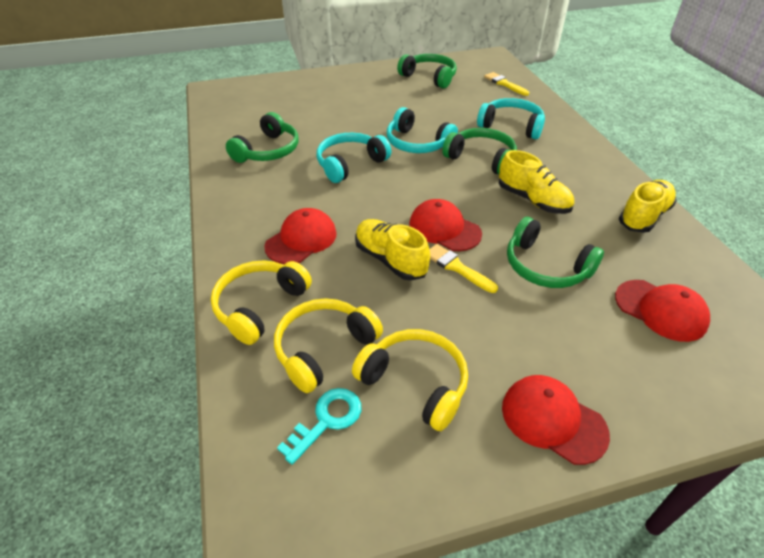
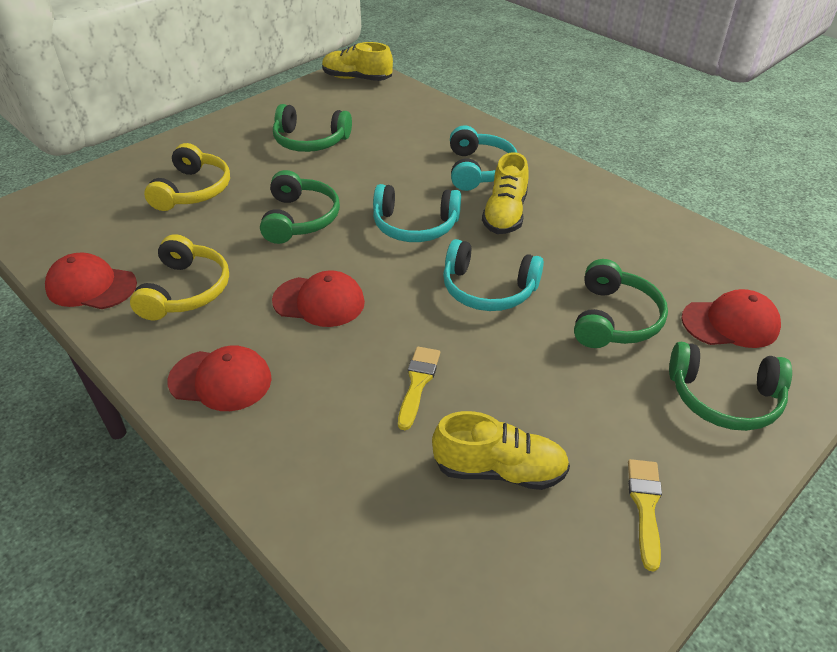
turquoise key: [277,388,361,465] = 1 -> none = 0
yellow headphones: [211,260,312,345] [274,298,383,393] [352,329,468,431] = 3 -> [130,234,229,320] [144,143,230,211] = 2

